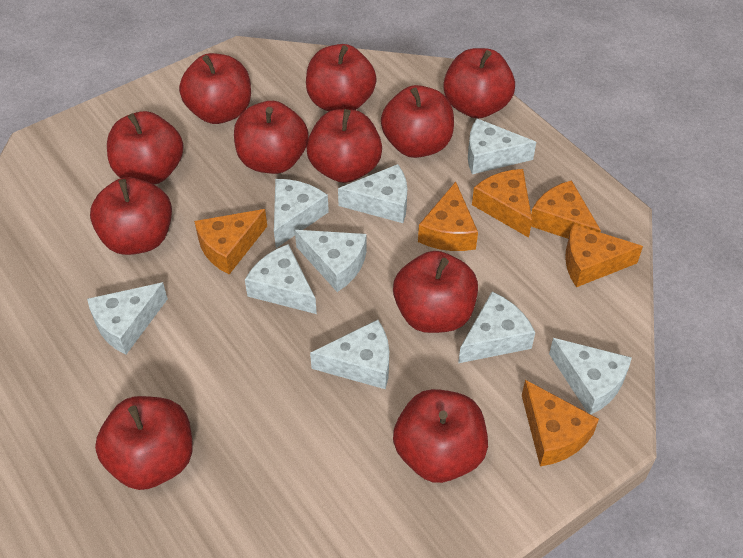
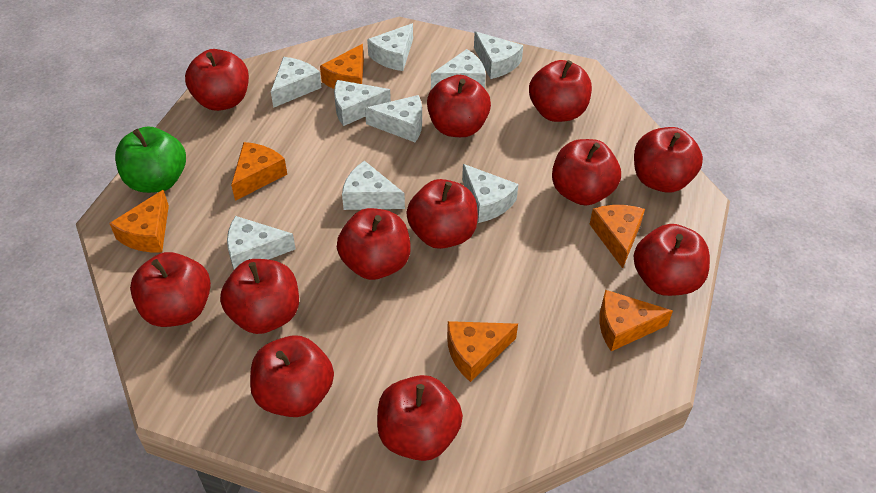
green apple: none = 0 -> [115,126,186,193] = 1
red apple: [90,177,172,255] [95,396,193,490] [107,111,184,185] [179,53,251,124] [234,101,308,174] [306,44,377,111] [306,109,382,183] [381,85,454,158] [393,251,478,333] [393,389,488,483] [443,48,515,118] = 11 -> [130,252,211,327] [185,49,249,111] [220,259,299,334] [250,335,334,417] [337,208,411,280] [377,375,463,461] [406,179,478,249] [427,75,491,137] [529,60,592,122] [552,139,621,206] [634,127,703,193] [634,224,710,296] = 12

